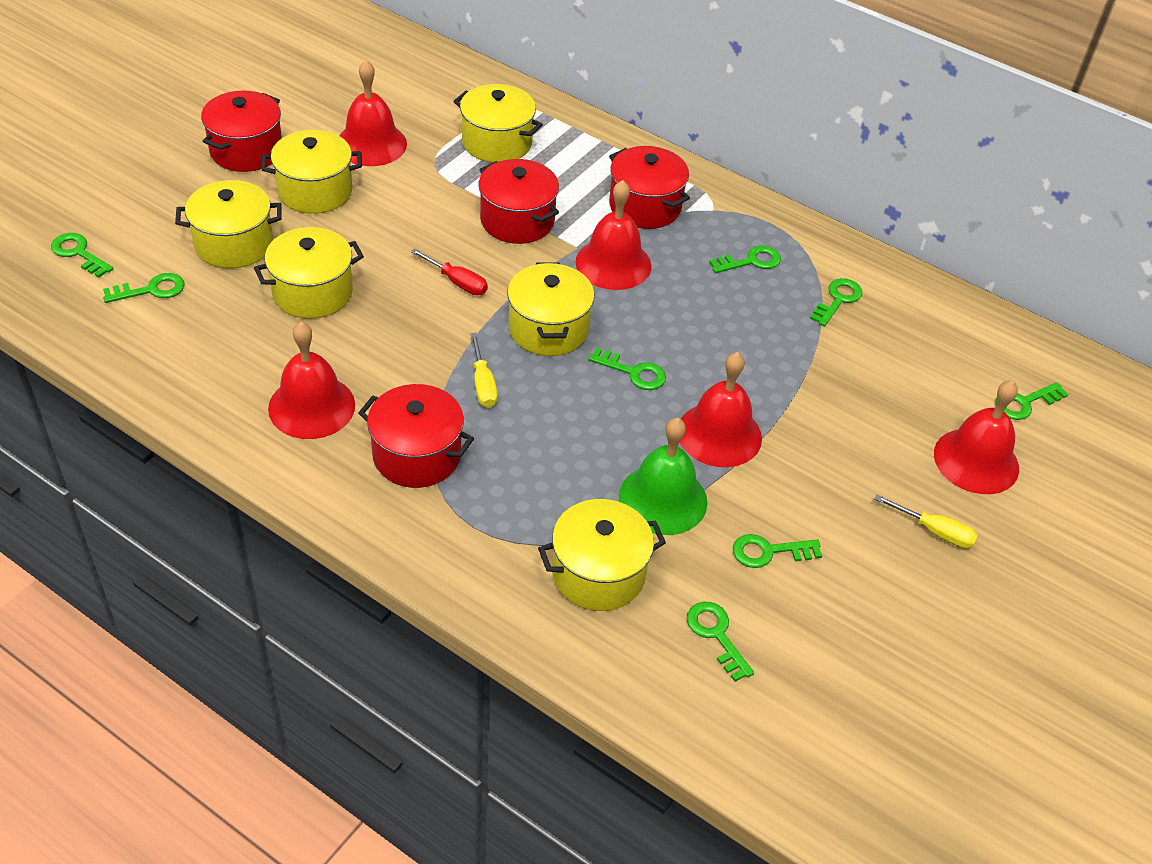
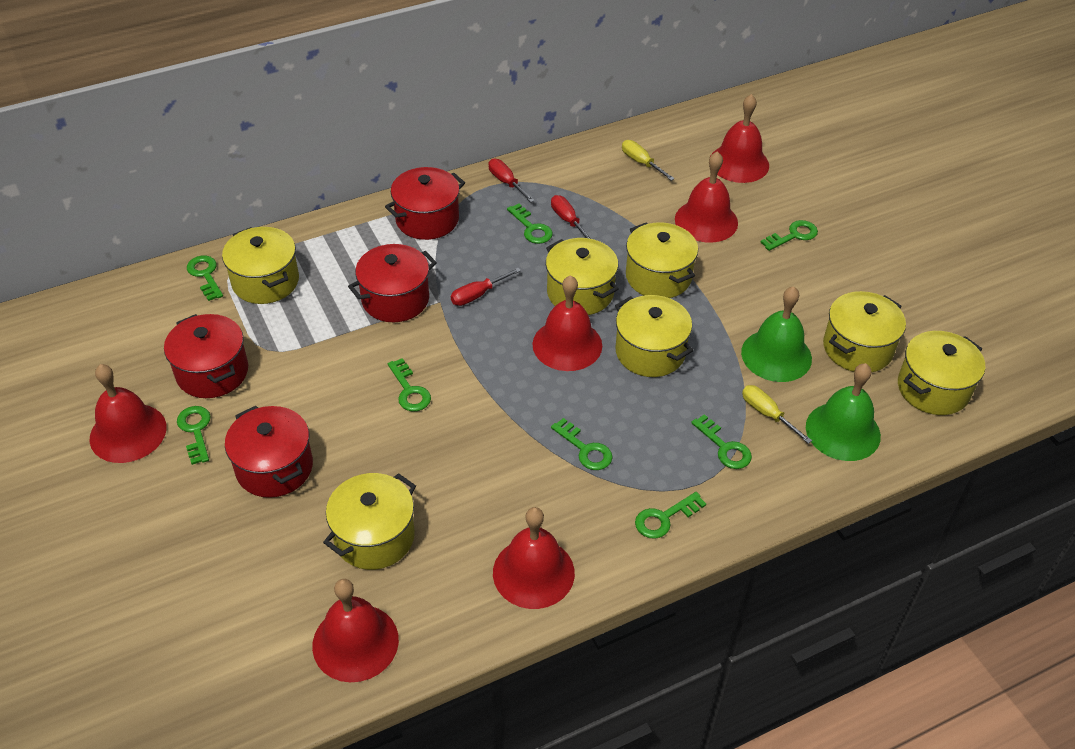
green bell: [619,418,707,535] = 1 -> [741,286,812,382] [806,363,881,461] = 2
red bell: [268,322,355,439] [339,60,407,166] [575,180,651,290] [680,352,762,467] [934,380,1019,494] = 5 -> [90,364,167,463] [312,579,399,682] [493,507,575,609] [532,275,602,371] [675,151,738,243] [711,94,769,183] = 6
red screwdriver: [411,248,488,295] = 1 -> [451,268,521,306] [488,159,535,202] [551,195,592,239] = 3
yellow pot: [175,180,282,268] [254,227,364,319] [262,130,362,214] [454,84,543,163] [507,262,594,356] [538,499,666,611] = 6 -> [222,227,299,304] [323,473,416,570] [546,238,619,315] [615,295,693,377] [626,222,698,298] [823,291,906,372] [898,331,985,415] = 7

